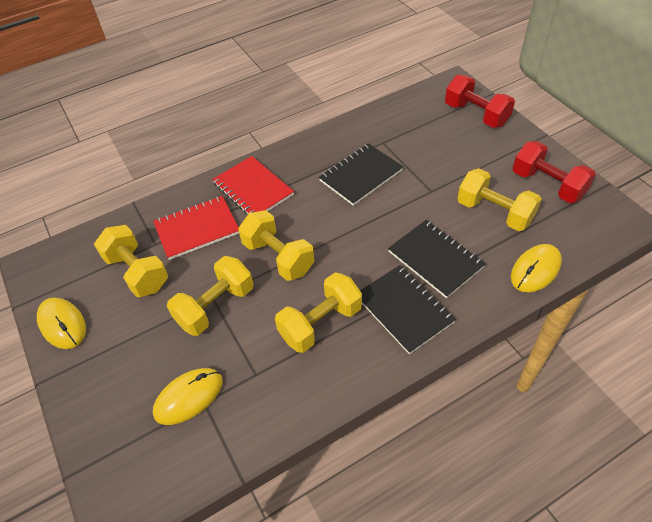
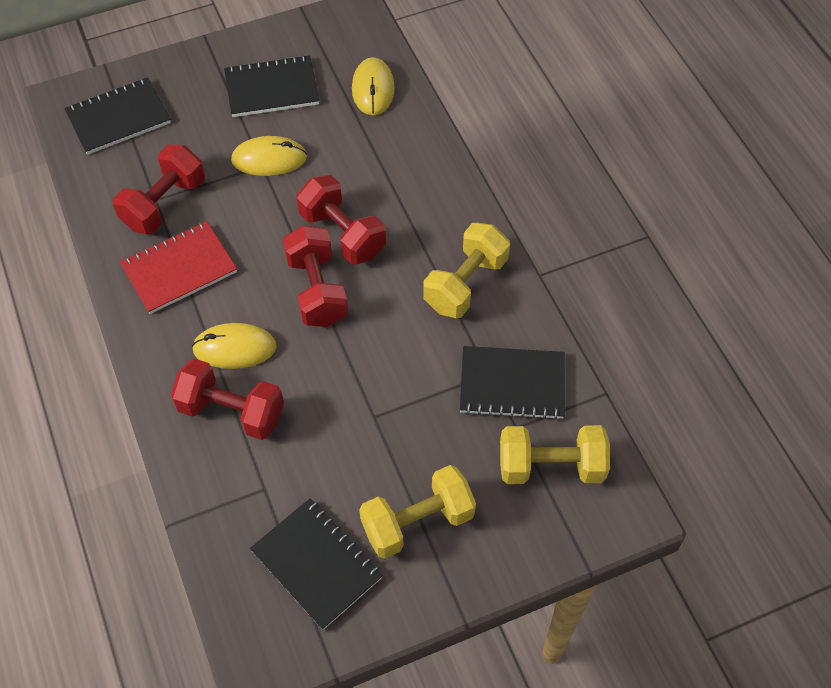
black notebook: [319,143,403,206] [360,265,456,354] [388,220,486,298] = 3 -> [64,77,171,155] [224,55,319,117] [250,498,383,630] [460,346,565,420] = 4
red dumbbell: [445,75,515,128] [513,141,596,203] = 2 -> [113,144,205,234] [171,359,284,440] [283,225,348,327] [297,175,386,265] = 4
red notebook: [153,196,239,260] [212,156,294,214] = 2 -> [120,221,237,314] = 1
yellow dumbbell: [94,225,168,297] [167,256,254,336] [238,210,315,281] [275,272,362,353] [457,168,542,231] = 5 -> [359,465,476,559] [423,223,510,318] [500,425,610,484] = 3

